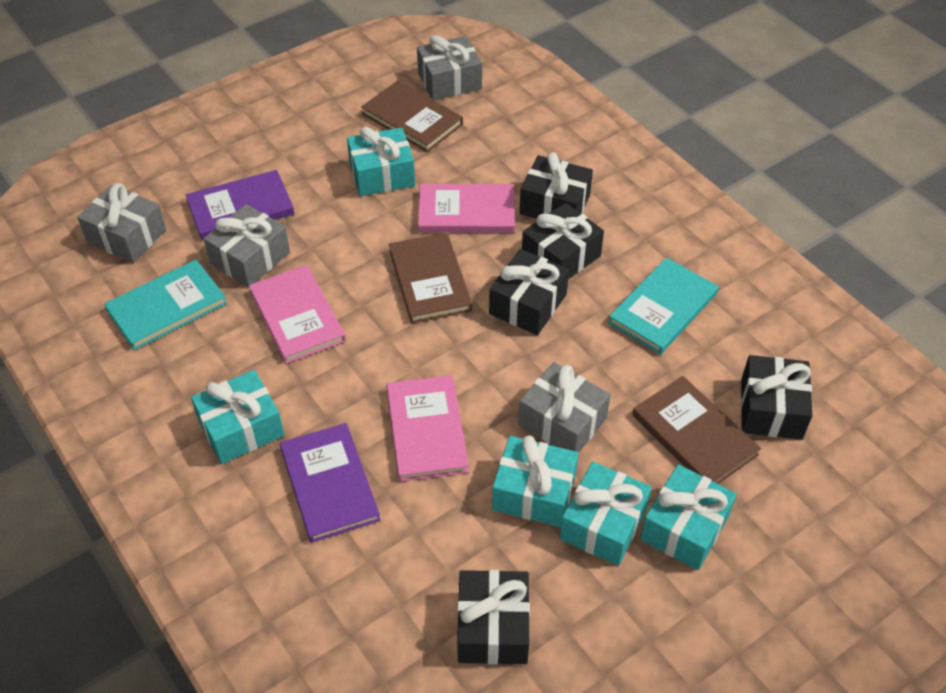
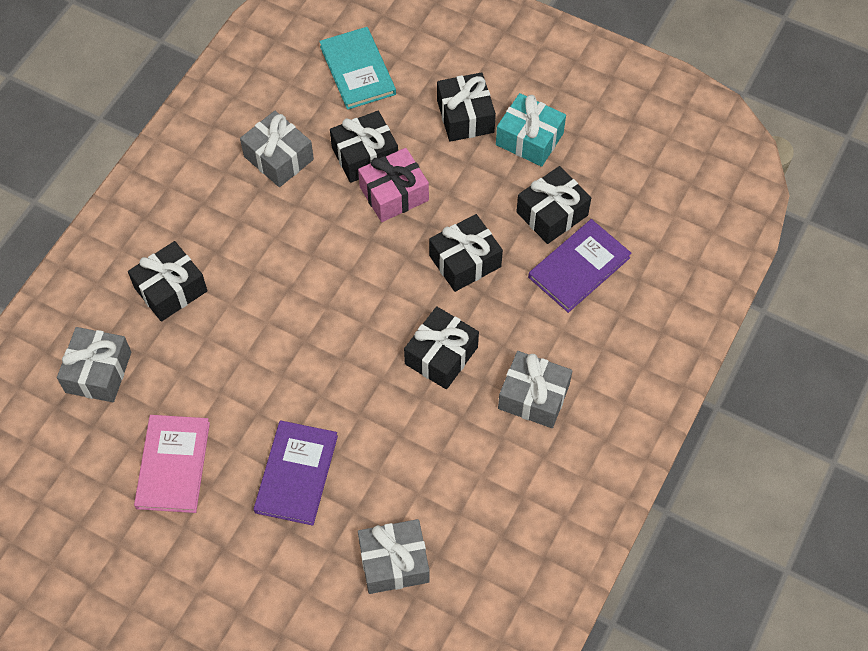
black gift: [457,570,530,665] [489,249,569,335] [519,152,593,219] [522,203,604,279] [741,355,812,440] = 5 -> [128,241,207,322] [330,111,398,183] [404,306,479,389] [429,214,503,292] [437,72,496,142] [516,166,591,244] = 6
brown book: [361,81,463,152] [389,233,472,324] [632,376,761,484] = 3 -> none = 0
pink book: [249,265,346,364] [386,375,469,482] [418,184,515,233] = 3 -> [134,415,210,513] = 1
pink gift: none = 0 -> [358,148,429,222] = 1
turquoise book: [104,260,227,350] [608,257,718,355] = 2 -> [319,27,396,110] = 1
turquoise gift: [191,370,284,464] [347,127,415,196] [492,435,578,527] [560,462,652,566] [640,464,737,570] = 5 -> [496,93,566,167] = 1

